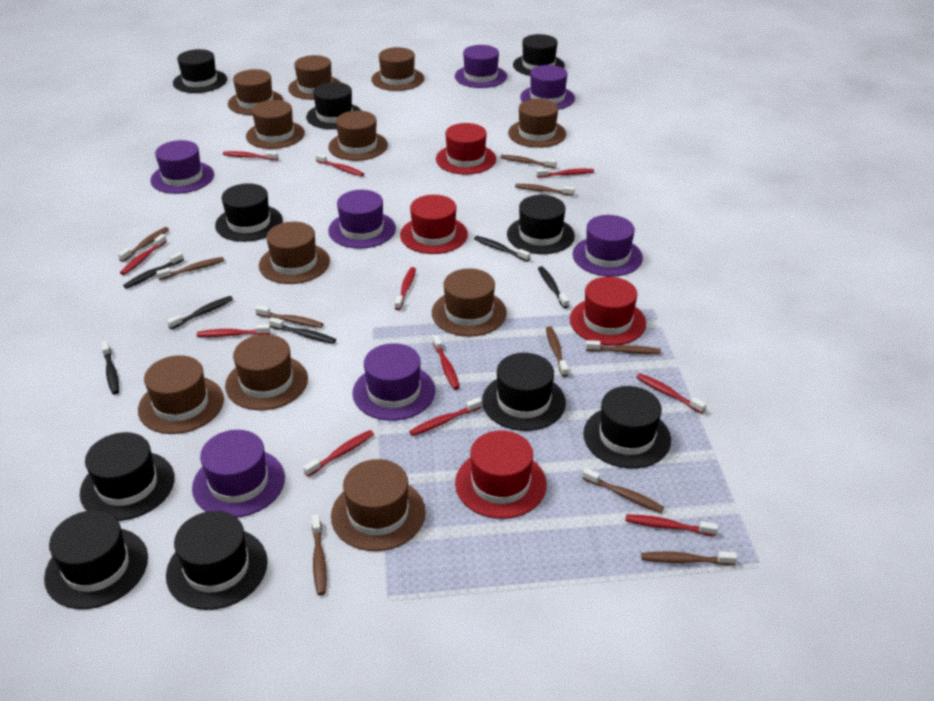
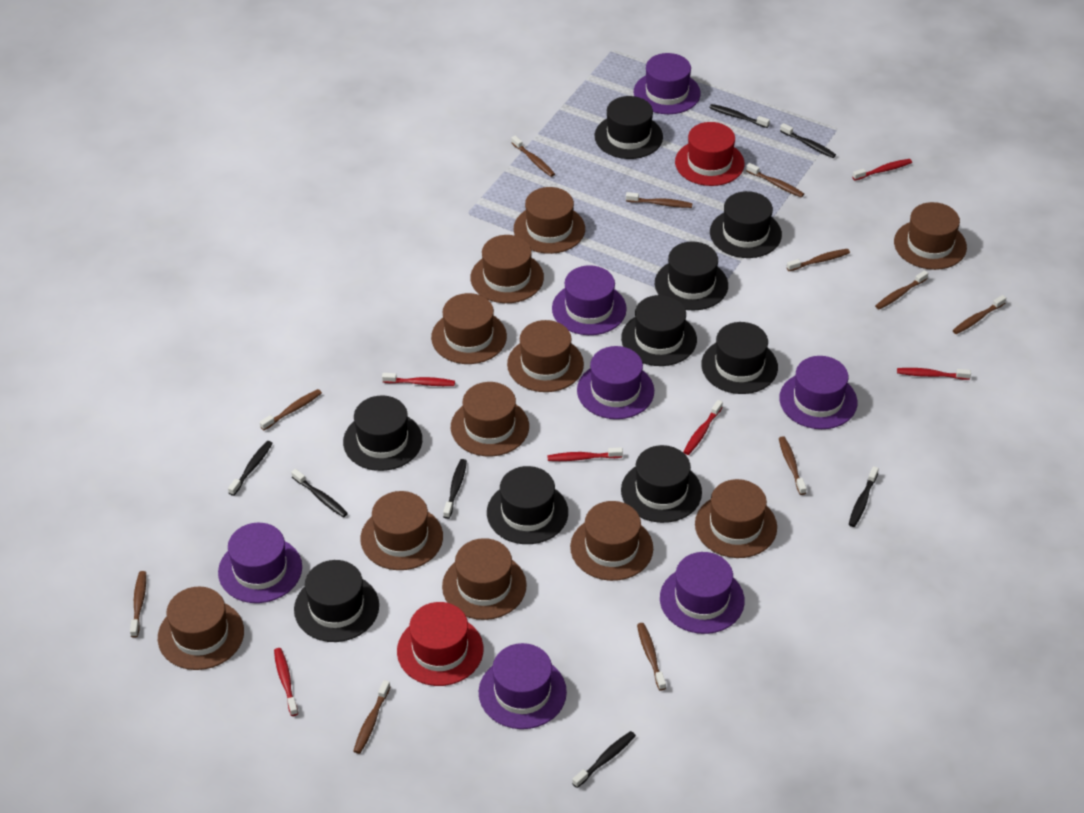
black hat: [44,510,148,609] [80,432,175,521] [166,511,268,610] [173,49,227,93] [215,183,283,242] [306,82,362,129] [482,353,566,431] [507,195,575,254] [513,34,565,76] [583,386,671,468] = 10 -> [294,560,379,642] [343,395,422,471] [487,466,568,544] [595,96,663,159] [621,295,697,366] [621,445,702,523] [655,242,728,311] [701,322,778,394] [710,191,782,258] = 9
black toothbrush: [101,341,119,394] [123,252,184,289] [167,296,233,329] [269,317,336,344] [474,236,530,262] [538,266,569,308] = 6 -> [228,441,273,496] [291,469,348,517] [443,459,467,519] [572,731,636,788] [709,104,770,128] [780,123,836,158] [849,466,879,527] = 7
brown toothbrush: [118,227,169,262] [156,257,224,280] [255,305,323,328] [312,514,327,595] [501,155,557,168] [515,184,575,196] [546,326,568,377] [582,468,664,513] [586,340,661,354] [641,552,737,565] = 10 -> [130,571,146,638] [260,389,322,430] [354,680,390,754] [511,136,555,177] [626,192,692,208] [637,623,666,691] [746,163,804,198] [779,436,807,495] [787,249,850,271] [875,270,928,309] [953,295,1006,334] = 11
red hat: [400,195,468,254] [436,123,496,175] [455,430,547,519] [570,277,646,346] = 4 -> [397,602,483,686] [675,122,744,186] = 2
red toothbrush: [120,234,167,275] [197,324,271,337] [223,151,278,160] [303,430,374,477] [316,153,364,177] [395,267,416,310] [409,397,482,436] [433,335,460,390] [536,168,594,178] [625,514,718,536] [636,373,706,414] = 11 -> [274,648,298,716] [382,373,455,386] [547,447,623,461] [684,400,723,455] [852,159,912,180] [897,368,971,380] = 6

